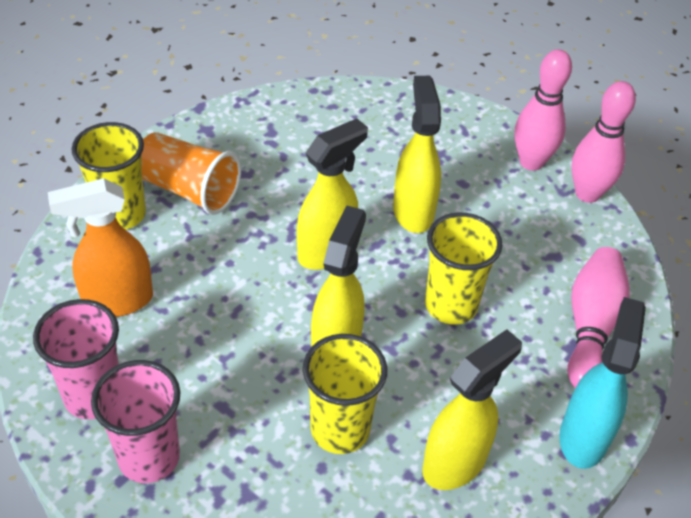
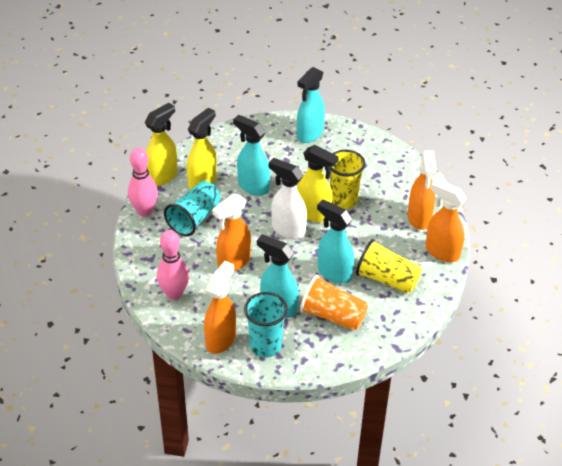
orange spray bottle: [48,178,153,317] = 1 -> [204,261,236,354] [213,194,251,272] [408,151,437,230] [425,179,466,262] = 4
pink bowling pin: [515,49,572,171] [567,247,630,388] [572,81,636,203] = 3 -> [128,148,158,217] [157,230,189,300] = 2
pink cup: [33,299,119,419] [91,360,180,483] = 2 -> none = 0
turquoise cup: none = 0 -> [164,181,221,237] [244,292,288,358] = 2
turquoise spray bottle: [559,297,646,469] = 1 -> [233,115,270,196] [257,234,298,318] [297,67,325,143] [317,200,354,284] = 4
white spray bottle: none = 0 -> [269,158,307,239] = 1
yellow cup: [71,122,146,230] [303,334,387,454] [425,212,503,325] = 3 -> [329,150,366,209] [356,239,422,294] = 2
yellow spray bottle: [297,118,368,270] [311,206,366,347] [393,76,441,233] [422,329,522,490] = 4 -> [145,103,178,186] [187,108,217,190] [297,145,339,222] = 3

